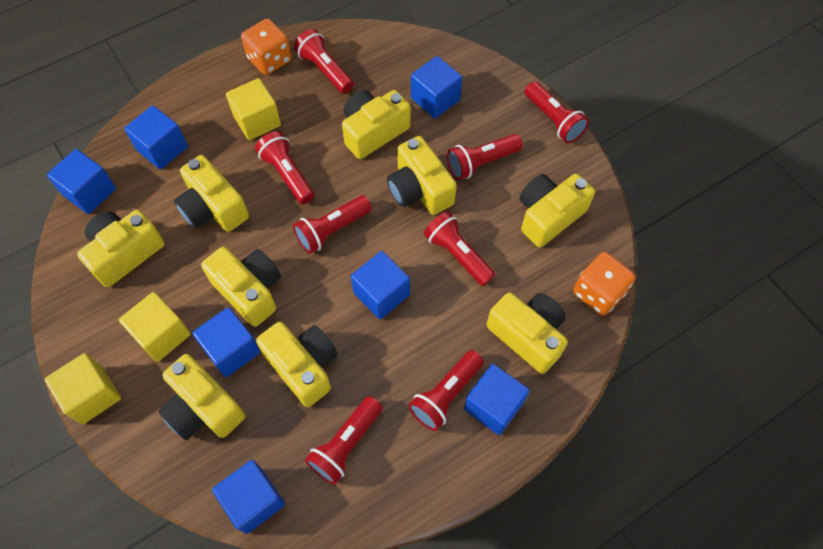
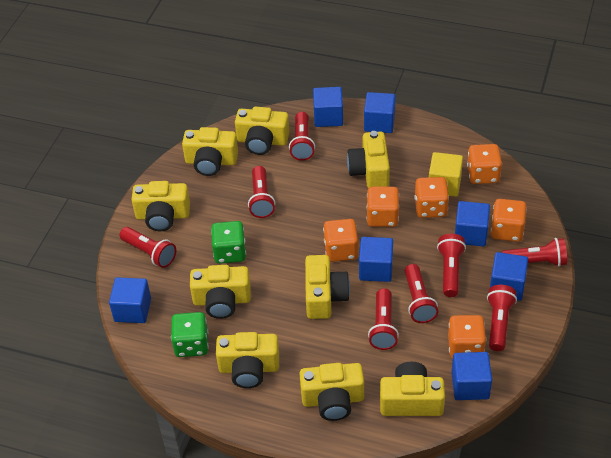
green dice: none = 0 -> [171,312,209,357] [211,221,246,264] = 2
orange dice: [241,19,292,75] [573,252,635,316] = 2 -> [323,219,359,262] [367,187,399,227] [414,177,449,218] [448,315,486,359] [467,144,502,184] [491,199,527,242] = 6
yellow cube: [44,353,121,424] [119,292,191,362] [226,78,281,140] = 3 -> [429,152,463,197] = 1

